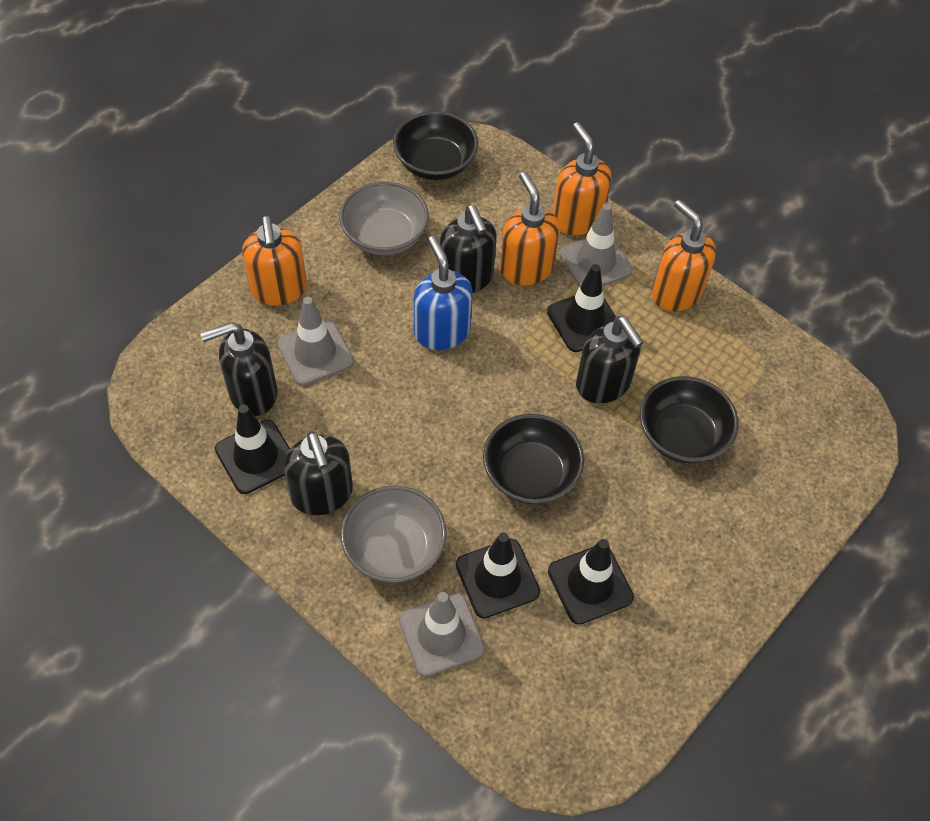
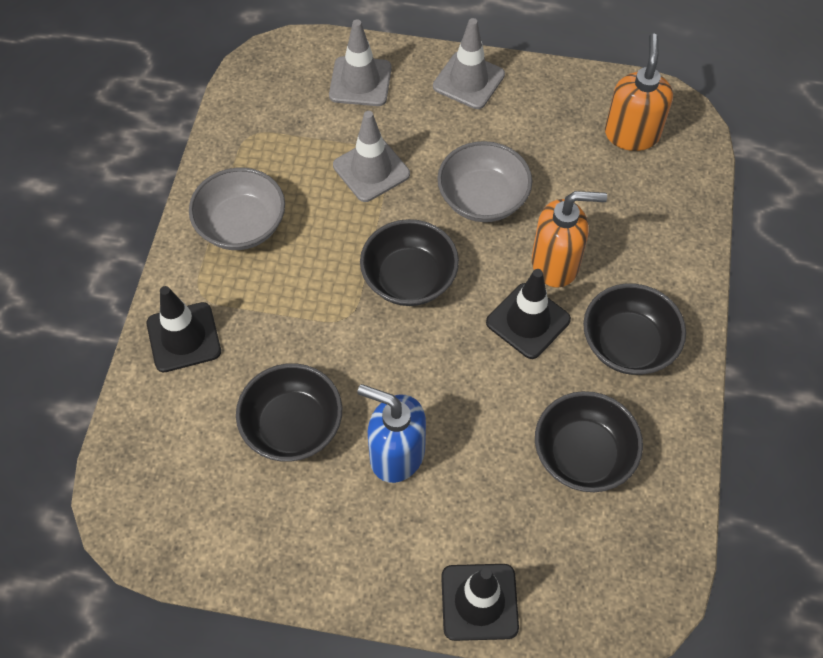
black bowl: [393,111,478,180] [483,414,584,504] [640,376,738,463] = 3 -> [236,363,342,462] [360,219,459,306] [535,391,643,492] [583,284,686,375] = 4
black soap dispenser: [200,322,277,416] [284,431,353,515] [440,205,497,293] [576,316,643,403] = 4 -> none = 0
black traffic cone: [215,405,290,494] [456,533,540,618] [547,264,616,352] [548,539,634,625] = 4 -> [147,286,221,372] [441,564,519,641] [486,269,571,359] = 3
orange soap dispenser: [242,216,307,306] [500,172,560,285] [553,122,612,235] [652,200,716,311] = 4 -> [532,191,607,288] [605,33,673,151] = 2

